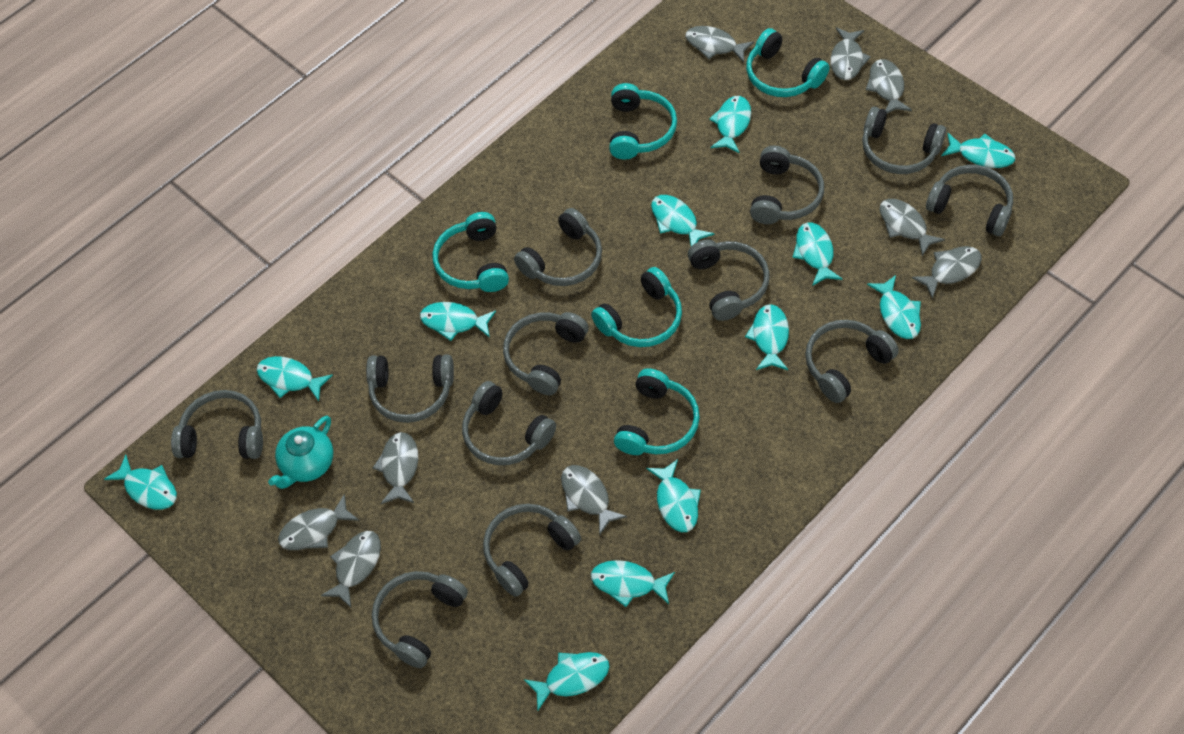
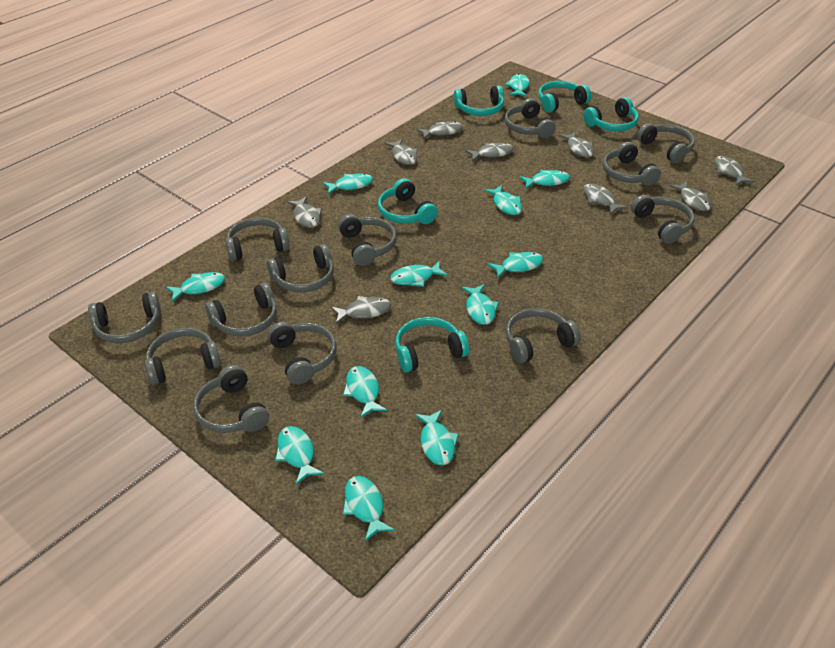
grey headphones: [171,390,263,459] [366,355,454,423] [372,571,468,668] [462,381,556,465] [483,504,581,597] [503,312,589,395] [514,208,602,286] [688,240,770,321] [750,146,824,224] [805,320,899,403] [862,107,946,174] [926,165,1013,236] = 12 -> [88,292,161,343] [145,328,221,385] [193,365,269,433] [205,283,277,337] [225,217,290,261] [267,244,334,293] [268,322,337,385] [338,214,397,266] [505,98,556,138] [506,308,581,364] [603,142,661,186] [631,195,695,244] [637,123,695,163] = 13
turquoise teapot: [268,416,333,489] = 1 -> none = 0

